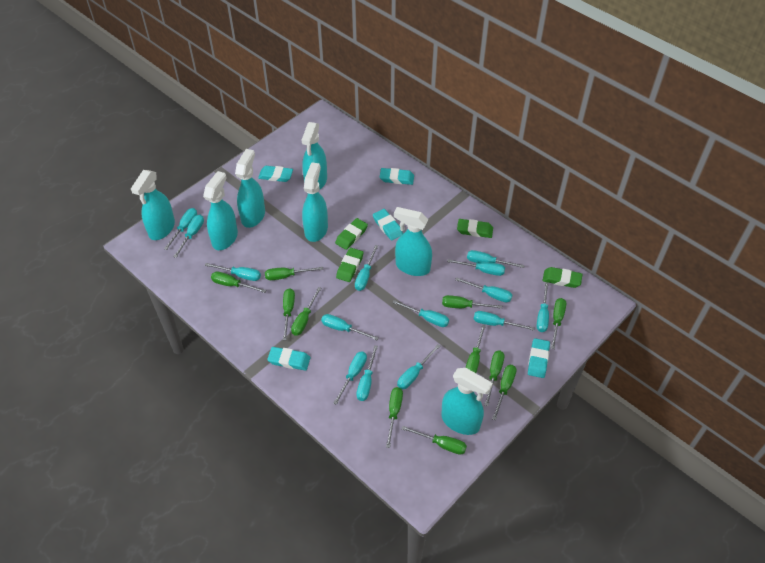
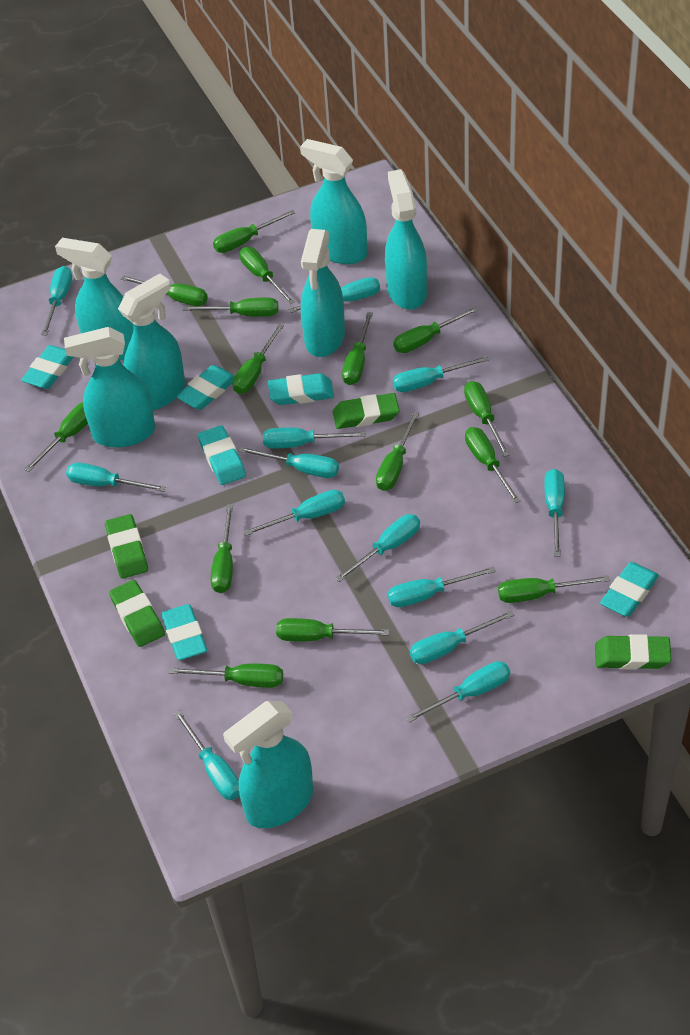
green screwdriver: [211,271,266,293] [265,267,323,280] [283,288,295,340] [291,287,321,336] [386,387,403,448] [402,426,467,455] [442,295,502,309] [466,325,486,373] [485,350,505,406] [492,365,516,420] [551,298,566,349] = 11 -> [24,402,88,472] [121,275,208,306] [169,664,283,688] [183,297,278,317] [211,504,233,593] [213,210,295,253] [233,324,284,394] [240,247,295,304] [276,618,389,641] [342,312,373,385] [376,412,419,491] [393,306,479,353] [464,381,510,457] [465,427,521,503] [498,575,610,603] = 15
turquoise eraser: [258,166,293,182] [267,347,310,371] [373,209,403,241] [380,168,414,185] [528,338,550,378] = 5 -> [21,345,74,389] [161,604,207,660] [176,365,235,410] [198,425,246,485] [268,373,334,405] [600,562,659,617] = 6
turquoise screwdriver: [164,208,197,250] [173,215,204,258] [205,263,261,281] [321,314,379,340] [333,352,367,405] [355,245,378,291] [356,345,378,401] [392,300,449,327] [397,344,440,389] [447,259,505,276] [455,277,512,302] [467,250,525,268] [474,311,535,331] [537,282,549,332] = 14 -> [41,266,72,335] [66,463,166,492] [174,710,240,800] [239,447,339,478] [243,490,345,536] [263,428,366,449] [288,277,380,313] [335,514,420,582] [388,567,495,607] [393,356,489,392] [406,661,510,723] [410,611,514,664] [544,469,565,556] = 13

